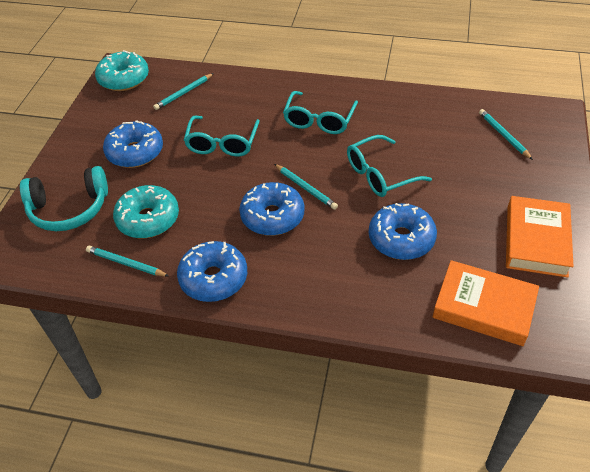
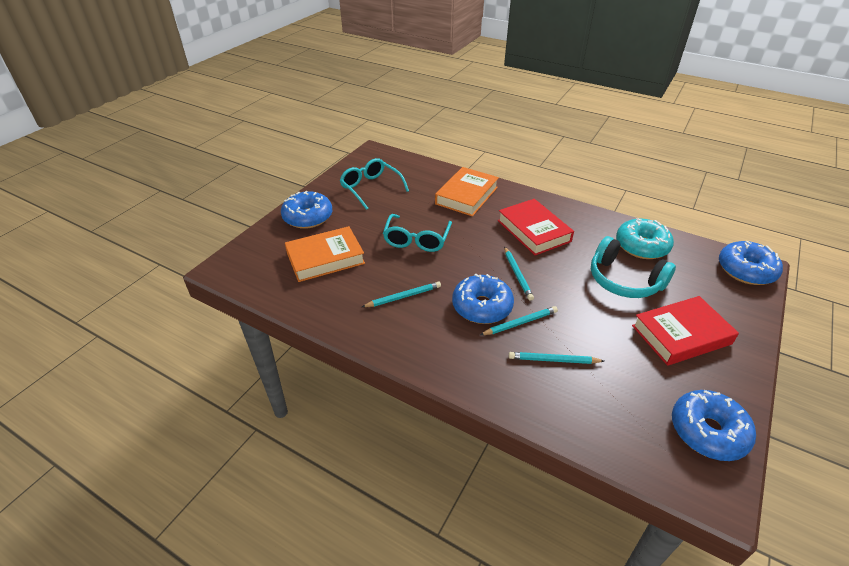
red book: none = 0 -> [498,199,574,255] [632,296,739,366] = 2
turquoise donut: [95,50,149,91] [113,185,179,238] = 2 -> [616,218,674,259] = 1
turquoise glasses: [184,116,260,157] [283,91,358,134] [347,135,432,197] = 3 -> [339,158,409,210] [383,214,452,252] = 2

